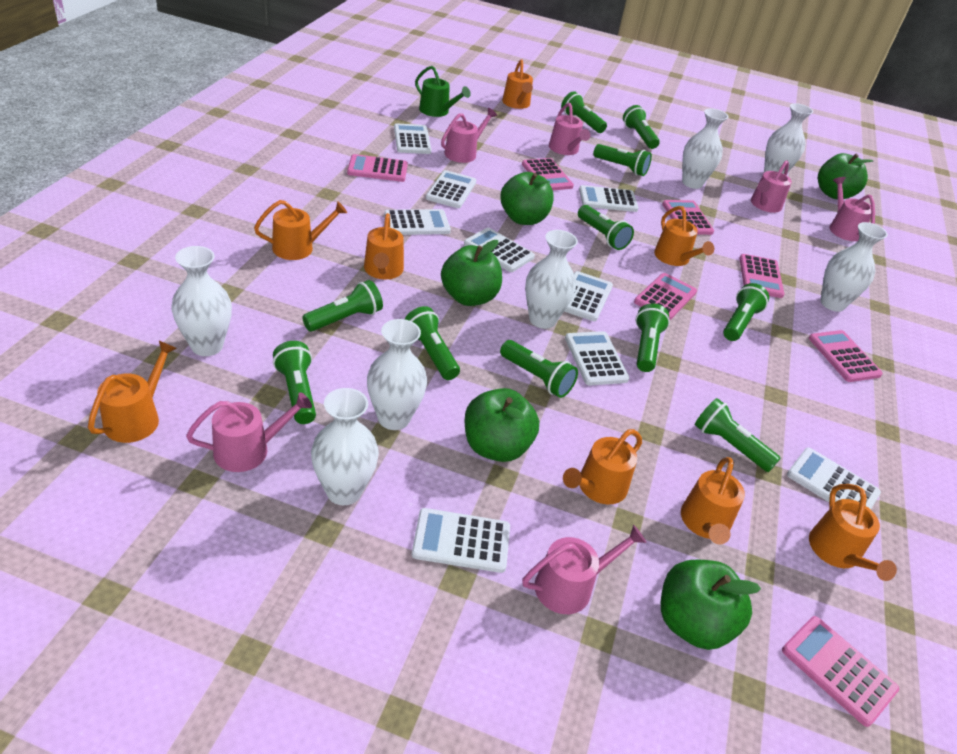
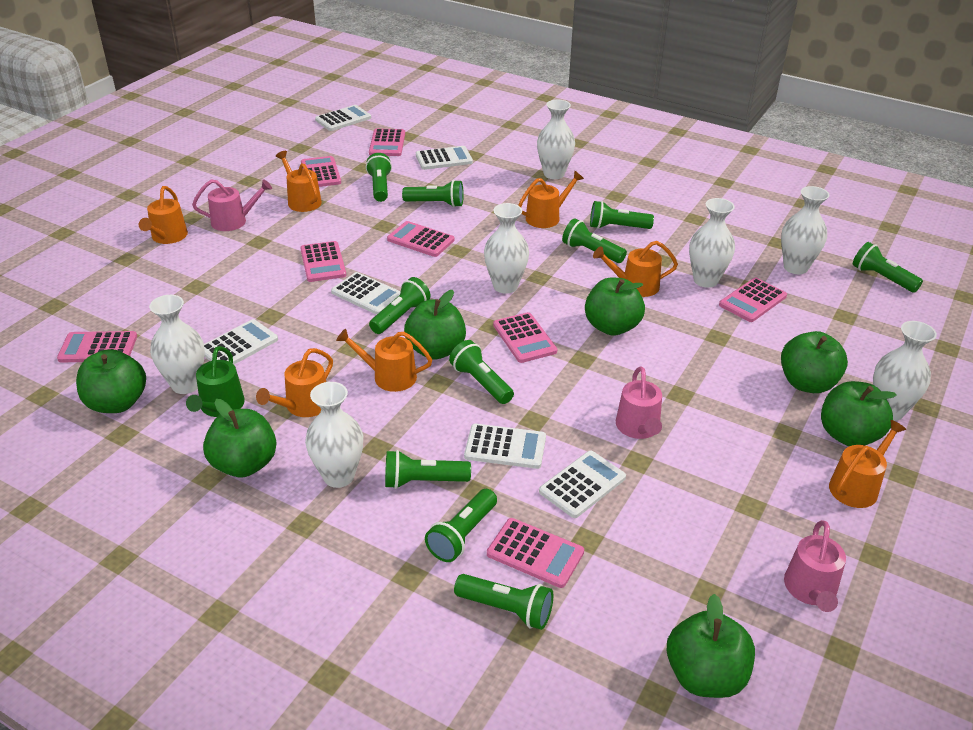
green apple: [441,240,502,306] [465,388,539,462] [500,172,554,225] [661,560,761,650] [818,153,873,199] = 5 -> [76,349,146,413] [203,399,277,477] [404,290,466,360] [585,278,645,336] [667,594,755,698] [781,331,848,393] [821,381,897,446] = 7
green flashlight: [273,341,316,424] [302,280,383,332] [405,306,460,380] [500,340,578,398] [561,91,607,133] [578,205,634,250] [593,144,652,176] [623,105,660,149] [635,303,670,372] [695,398,781,472] [723,283,769,341] = 11 -> [366,153,392,202] [369,277,431,334] [385,450,471,489] [402,180,464,207] [425,489,497,562] [449,340,514,404] [454,574,553,630] [562,218,627,263] [590,201,654,229] [853,242,923,293] = 10
orange watering can: [88,341,177,443] [254,200,347,260] [364,213,404,279] [502,59,533,109] [563,429,642,504] [654,206,714,266] [681,457,745,545] [809,484,897,581] = 8 -> [139,186,188,244] [256,348,333,417] [276,151,322,212] [336,328,432,392] [518,171,584,228] [593,241,678,297] [829,420,906,508] = 7
pink calculator: [347,154,408,182] [522,158,574,190] [634,273,697,320] [662,200,714,235] [739,254,784,298] [782,616,899,727] [809,330,883,382] = 7 -> [57,331,137,362] [300,241,346,282] [301,156,341,187] [369,129,405,156] [387,221,454,257] [487,518,584,588] [493,312,557,363] [719,278,787,322] = 8
pink watering can: [186,392,312,472] [441,108,497,163] [522,525,646,614] [549,103,590,155] [751,160,792,213] [830,177,875,241] = 6 -> [192,179,272,231] [616,366,662,439] [784,520,846,612] = 3
white calculator: [384,209,451,235] [394,123,431,154] [412,508,510,573] [426,170,476,208] [464,228,535,272] [564,271,613,321] [565,331,629,385] [579,185,639,212] [787,448,881,509] = 9 -> [204,319,278,364] [315,105,371,131] [331,272,401,315] [416,146,473,170] [464,424,546,469] [539,451,626,518] = 6

